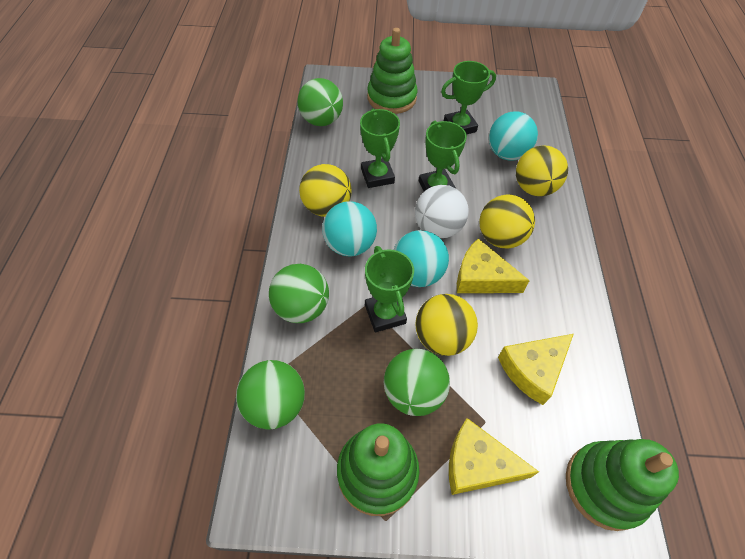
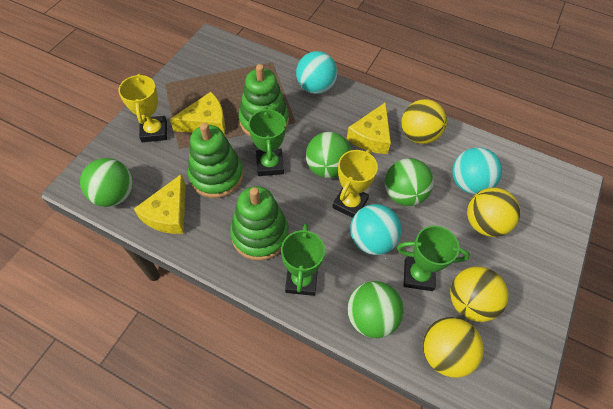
green trophy: [360,109,400,188] [365,246,414,332] [419,121,467,191] [441,61,496,135] = 4 -> [248,107,286,176] [281,224,325,296] [397,226,470,291] = 3
white ball: [415,185,469,238] = 1 -> none = 0
yellow trophy: none = 0 -> [118,73,167,142] [332,149,378,218] = 2

